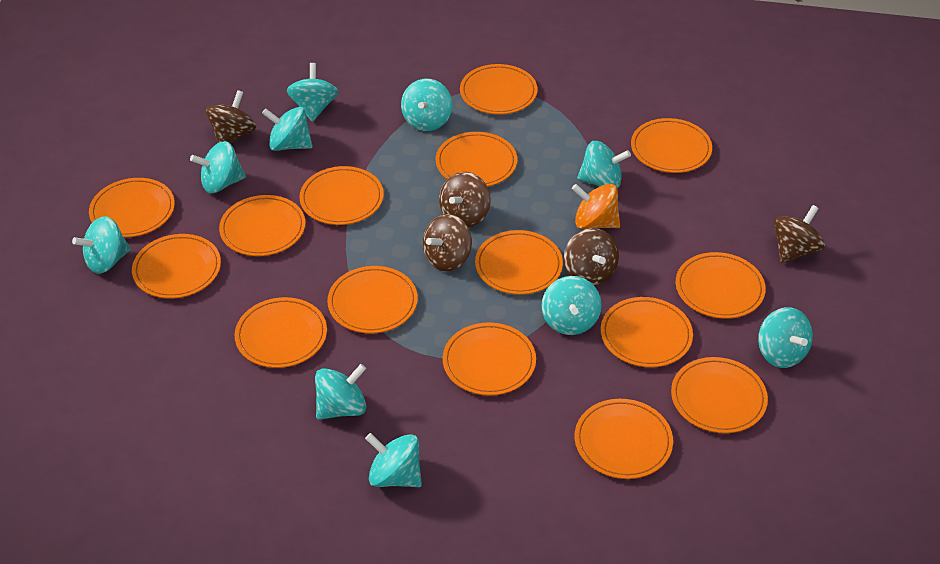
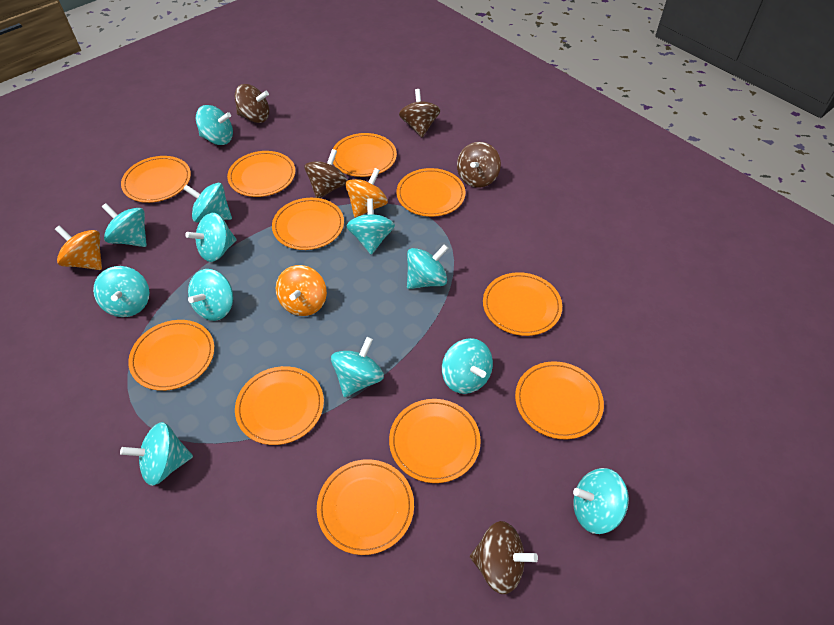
orange plate: [89,178,175,237] [132,234,221,298] [219,195,305,256] [235,297,327,368] [299,166,384,225] [327,266,418,333] [436,132,517,187] [443,322,536,395] [460,64,538,114] [475,230,563,295] [575,399,673,479] [601,297,693,367] [631,118,712,173] [671,357,768,433] [676,252,766,319] = 15 -> [121,156,191,203] [128,320,214,391] [227,151,295,197] [235,366,324,445] [272,198,344,250] [317,459,414,555] [333,133,397,177] [389,399,481,483] [397,168,466,217] [483,272,562,336] [515,362,604,439] = 11
orange spinning top: [572,184,620,229] = 1 -> [55,225,102,270] [276,265,327,316] [345,168,388,218] = 3
turquoise spinning top: [72,216,131,274] [190,141,246,193] [262,107,313,151] [287,63,339,122] [315,364,366,420] [365,433,422,487] [401,79,452,131] [541,276,602,335] [577,141,631,189] [758,307,813,368] = 10 -> [93,266,149,317] [102,203,147,247] [120,422,193,486] [183,183,232,222] [185,213,237,262] [188,269,233,321] [196,105,233,145] [331,337,384,397] [346,198,395,255] [407,244,449,289] [442,338,493,394] [573,468,629,534] = 12

